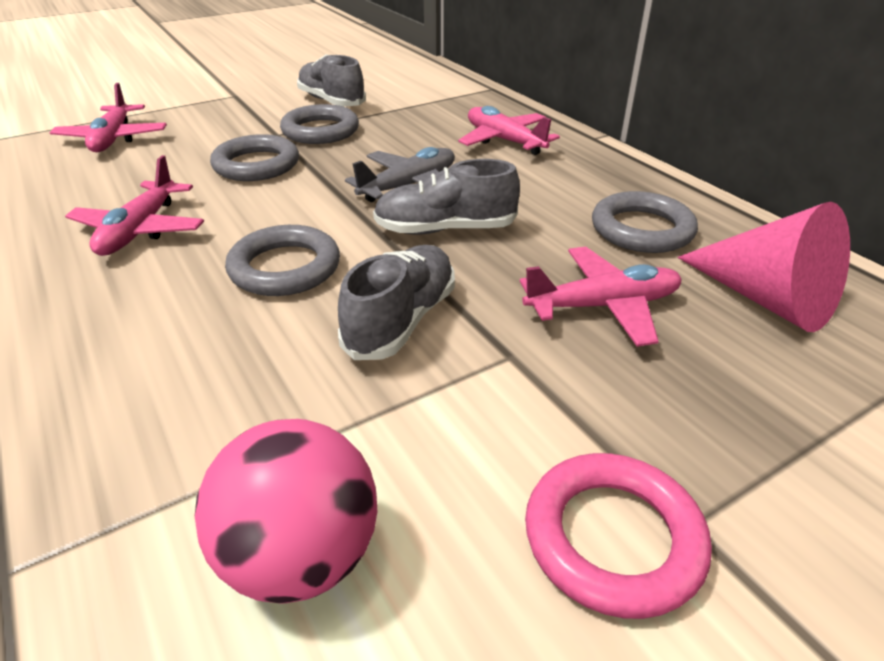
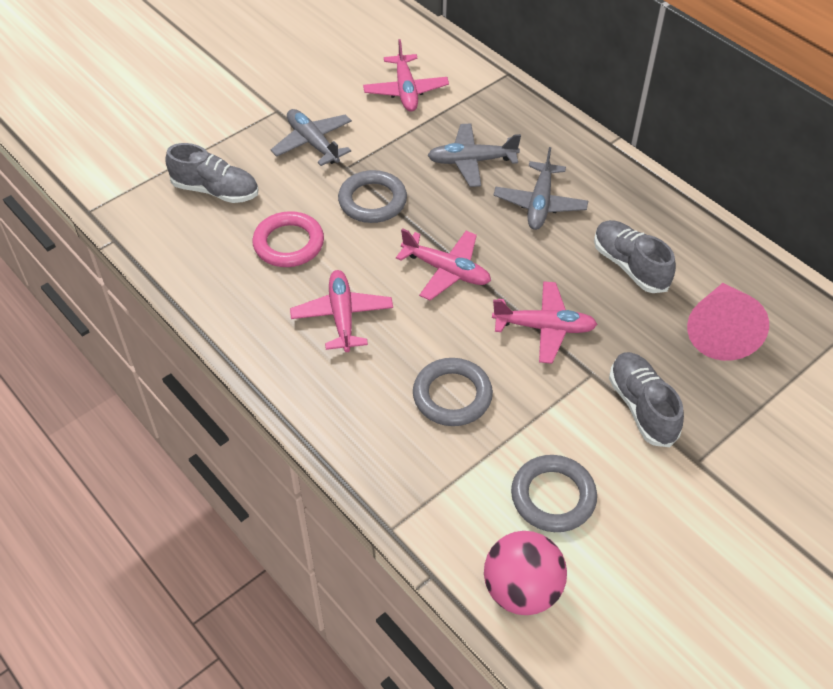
grey plane: [345,147,455,202] = 1 -> [271,109,352,166] [427,123,521,187] [493,147,588,230] = 3
grey ring: [210,134,299,181] [225,225,340,296] [280,104,359,144] [592,191,698,253] = 4 -> [338,170,407,223] [413,358,493,426] [511,455,597,532] = 3

